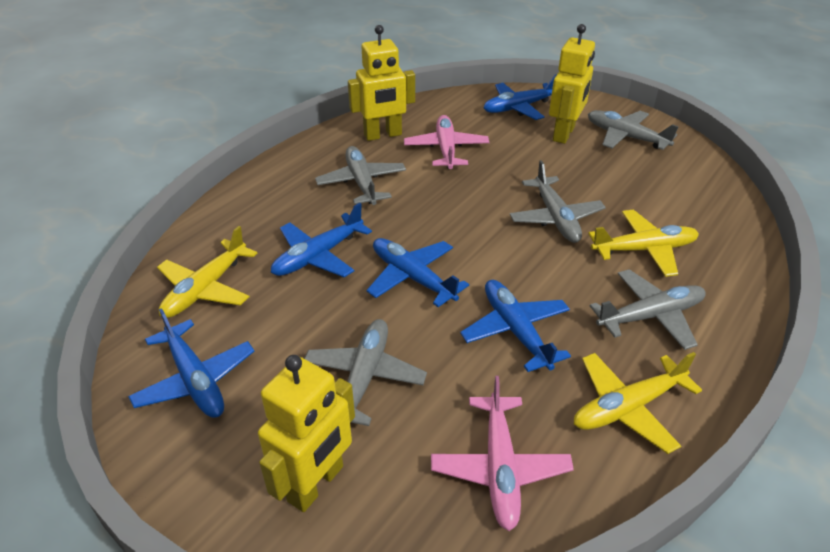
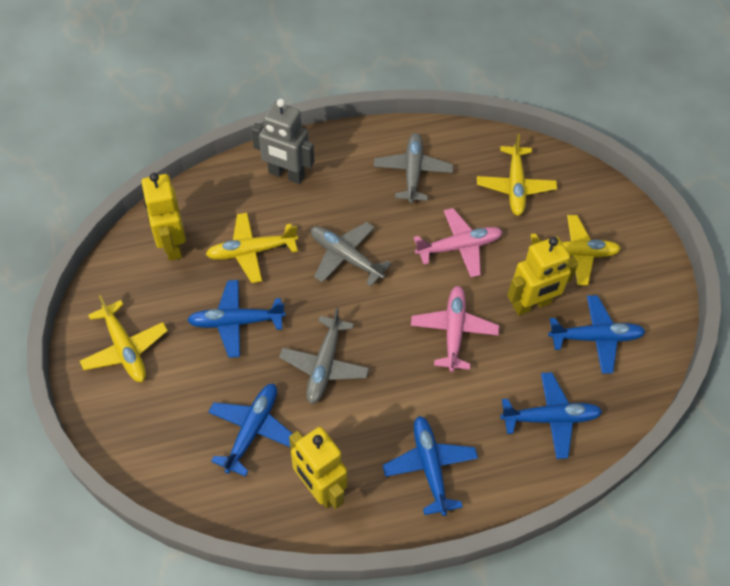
grey plane: [304,319,427,426] [315,146,406,205] [510,160,606,243] [588,110,679,150] [590,269,706,350] = 5 -> [279,307,369,404] [311,222,392,286] [374,133,453,203] = 3
grey robot: none = 0 -> [251,99,314,184] = 1
yellow plane: [157,226,257,318] [574,352,702,454] [588,210,699,277] = 3 -> [80,295,168,382] [205,213,298,283] [477,134,557,216] [529,215,621,285] = 4

